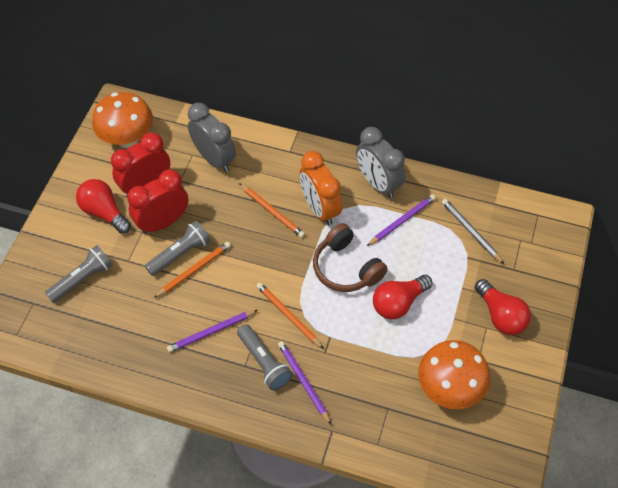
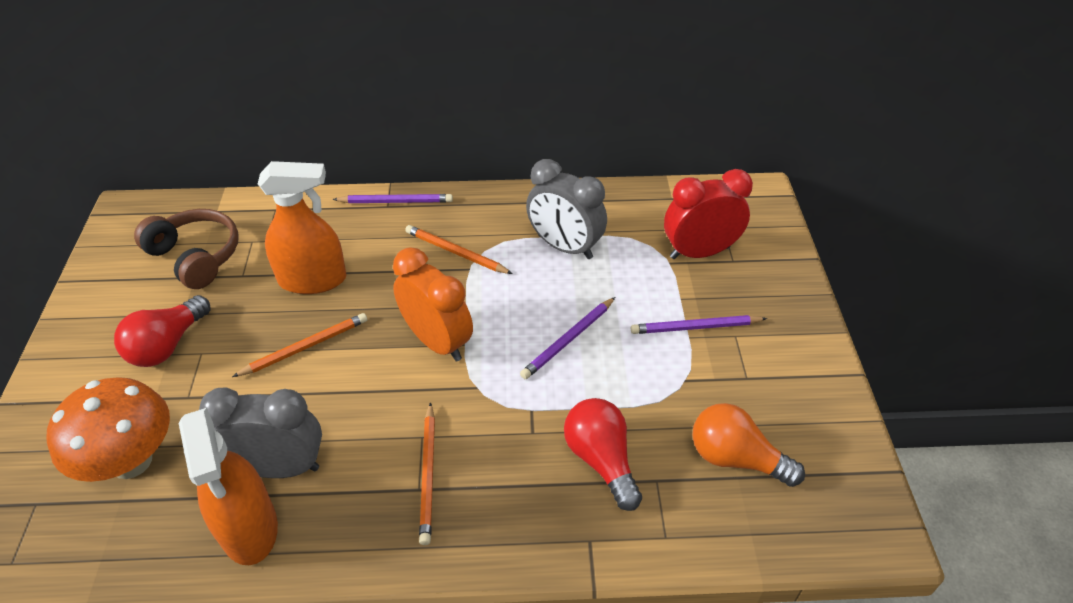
grey flashlight: [45,245,113,303] [145,221,210,276] [237,324,293,390] = 3 -> none = 0
grey pencil: [442,199,504,264] = 1 -> none = 0
orange light bulb: none = 0 -> [692,403,805,487] = 1
orange mushroom: [92,92,153,148] [418,340,490,409] = 2 -> [46,377,170,482] = 1
orange spray bottle: none = 0 -> [179,408,278,565] [258,161,346,294] = 2
red clock: [111,132,170,197] [127,169,188,234] = 2 -> [664,169,753,259] = 1
red light bulb: [76,179,131,234] [373,275,433,320] [475,279,531,335] = 3 -> [114,295,210,367] [564,398,642,511] = 2

